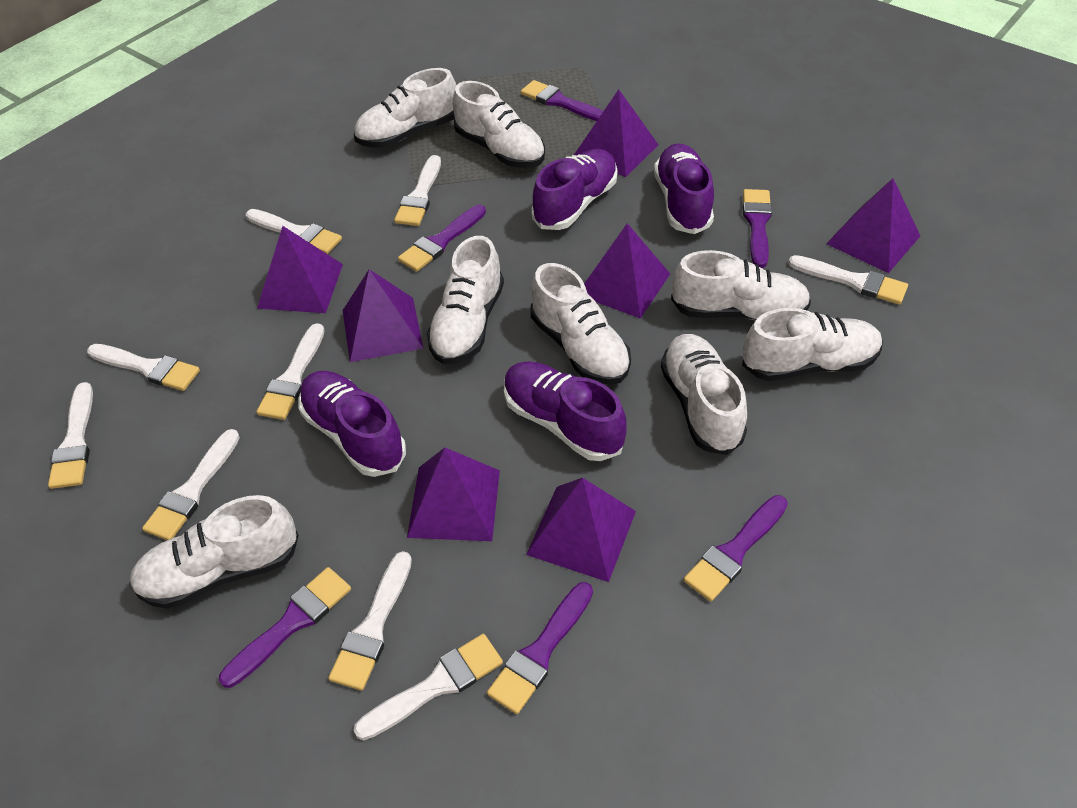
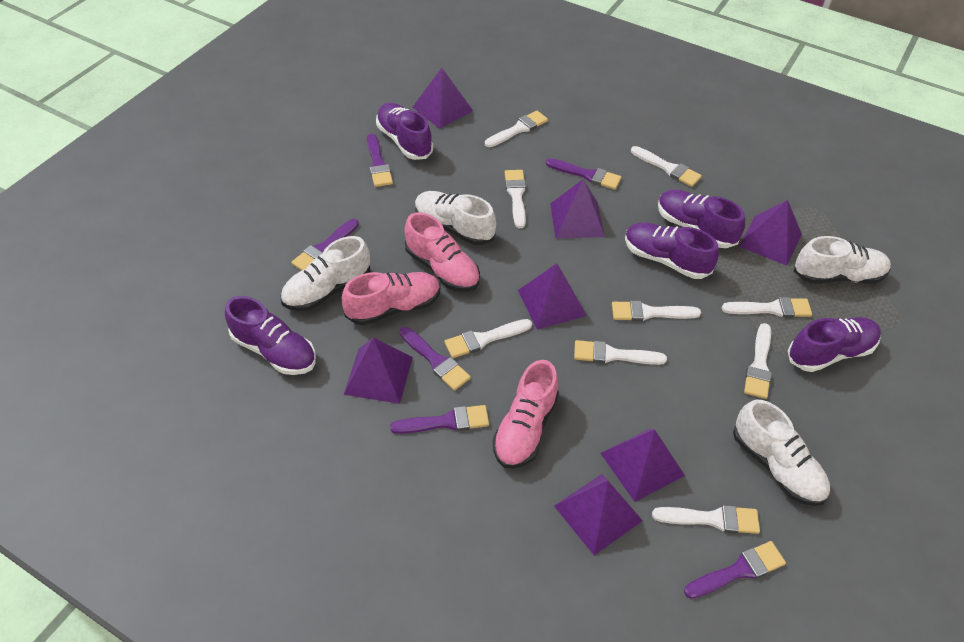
pink shoe: none = 0 -> [342,272,441,325] [405,212,480,292] [493,360,559,469] = 3
purple shoe: [299,371,406,477] [504,361,627,461] [532,149,618,230] [654,143,714,234] = 4 -> [225,296,316,375] [376,102,433,160] [625,222,719,279] [658,189,745,248] [788,317,881,372] = 5
white shoe: [129,495,299,609] [354,68,456,148] [427,236,504,364] [453,81,545,168] [531,263,631,385] [661,334,747,455] [671,250,811,321] [742,308,883,381] = 8 -> [281,236,371,311] [415,191,496,245] [733,400,830,506] [794,236,891,284] = 4

